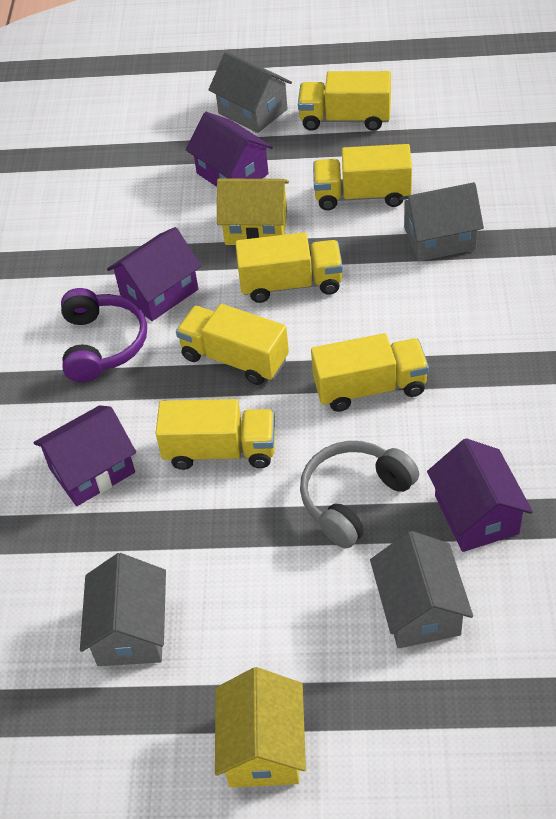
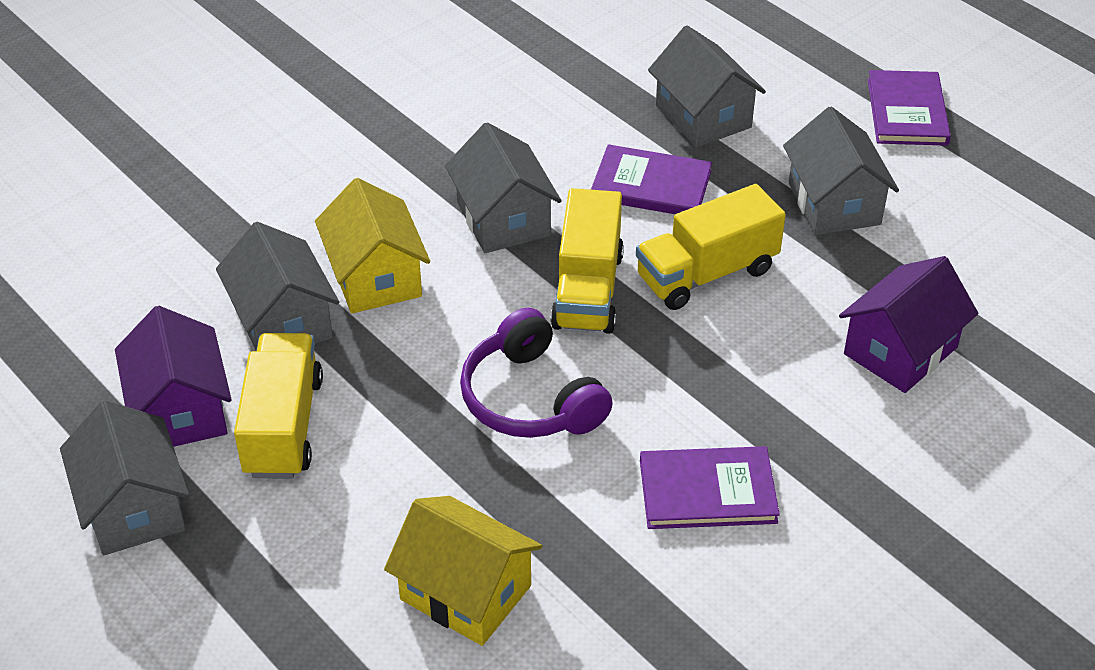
grey headphones: [300,441,419,548] = 1 -> none = 0
grey house: [80,553,166,666] [208,52,292,133] [370,531,473,648] [399,182,484,262] = 4 -> [60,400,189,556] [216,222,339,350] [445,122,561,253] [648,25,766,148] [783,107,899,235] = 5
purple book: none = 0 -> [591,144,712,214] [640,446,780,529] [868,70,951,146] = 3
purple house: [33,405,136,506] [107,227,201,321] [186,112,273,187] [427,438,533,552] = 4 -> [115,306,232,447] [839,256,978,393] = 2
yellow truck: [156,399,275,470] [176,304,289,385] [235,232,343,303] [298,71,391,131] [311,333,429,412] [313,144,412,210] = 6 -> [234,333,323,479] [550,188,624,334] [636,184,786,310] = 3

